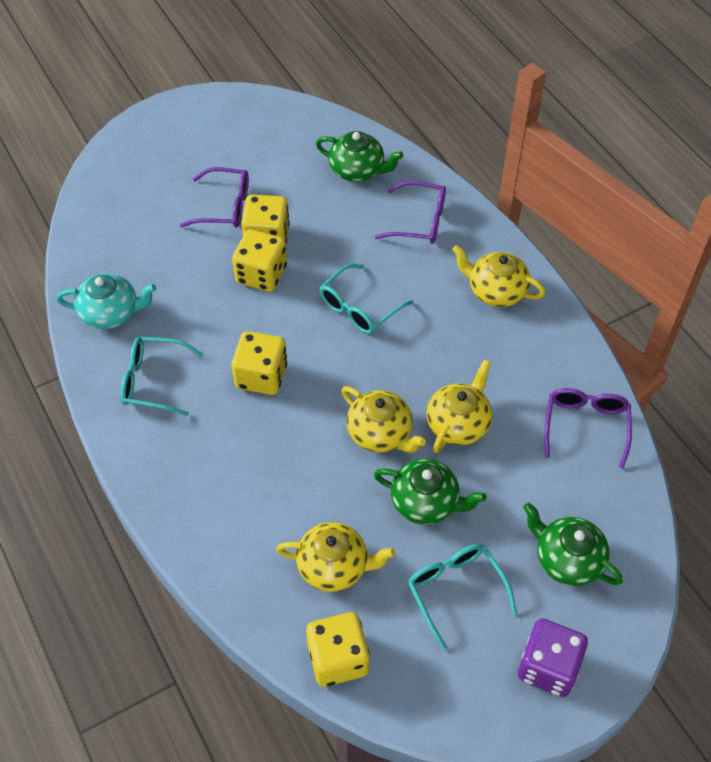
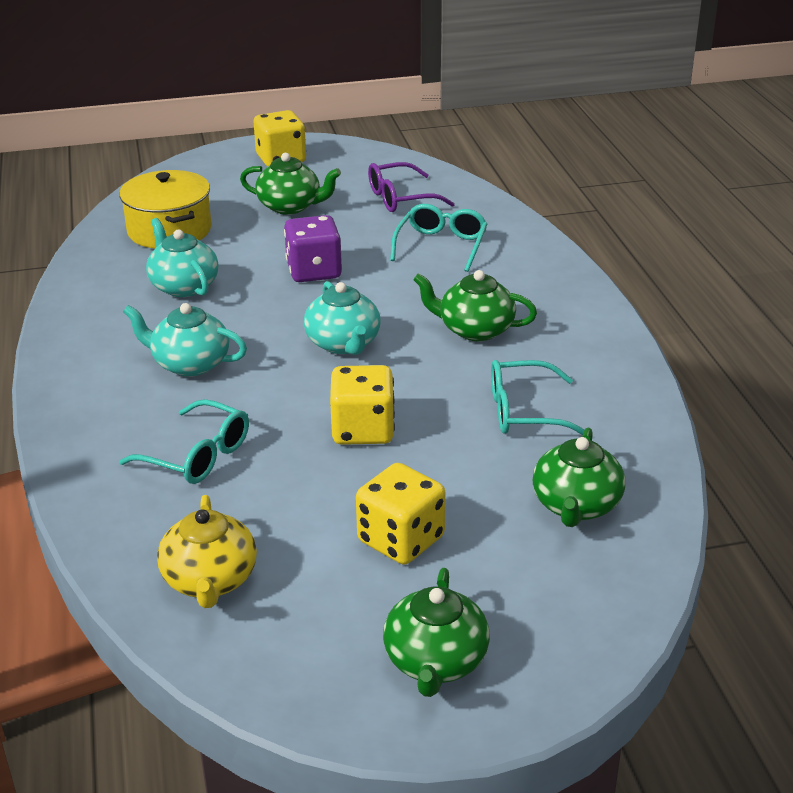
green teapot: [316,131,403,182] [374,459,486,525] [523,502,623,586] = 3 -> [240,153,341,215] [383,568,490,697] [413,270,537,341] [533,427,625,527] = 4
purple glasses: [180,167,249,228] [375,181,446,244] [545,388,632,469] = 3 -> [368,162,455,212] = 1
turquoise teapot: [56,273,157,329] = 1 -> [123,303,247,377] [146,218,219,297] [304,281,381,355] = 3
yellow dice: [231,331,287,395] [232,229,287,292] [241,195,289,243] [306,612,370,687] = 4 -> [254,110,306,167] [330,365,395,445] [356,463,445,565] = 3
yellow pot: none = 0 -> [119,170,212,248] = 1
yellow teapot: [276,522,395,592] [341,386,426,453] [426,360,493,453] [452,245,545,307] = 4 -> [157,495,257,608] = 1

